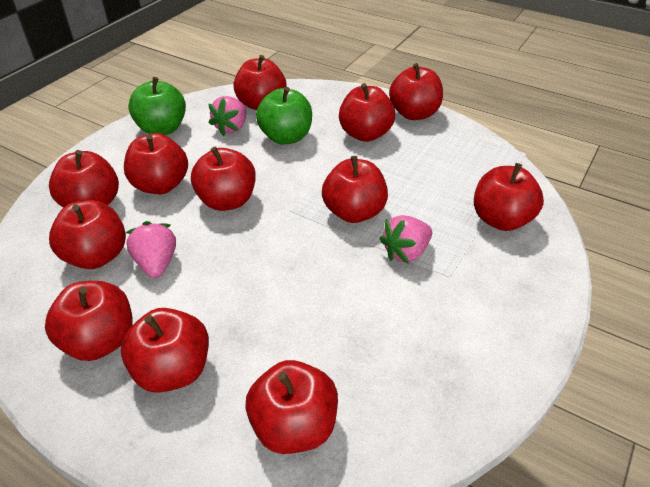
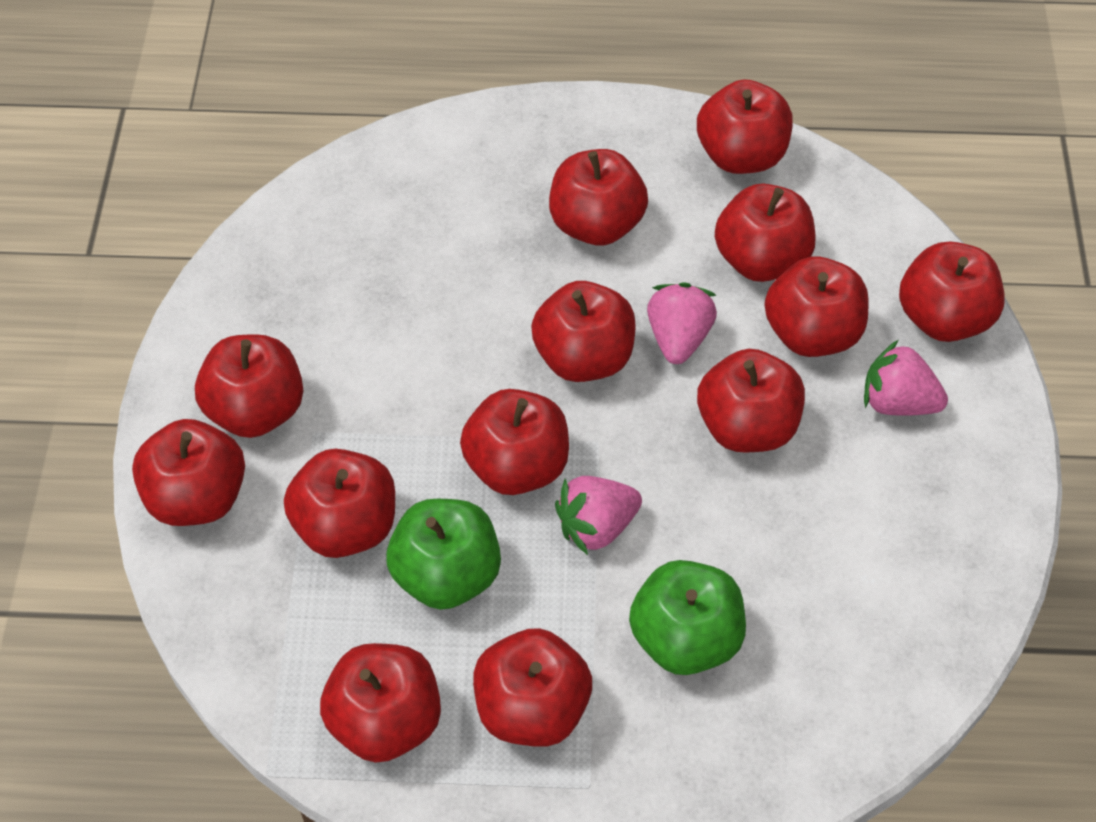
red apple: [45,281,132,361] [49,150,119,208] [49,200,126,269] [121,308,209,393] [124,133,188,194] [191,147,256,211] [233,55,287,110] [245,360,338,454] [322,156,388,223] [339,83,395,142] [389,63,443,120] [474,163,544,231] = 12 -> [132,419,245,526] [195,334,303,438] [284,449,395,558] [320,643,441,763] [460,389,569,495] [473,628,592,747] [531,281,636,382] [549,149,648,246] [697,79,793,174] [697,349,805,453] [715,184,815,282] [765,257,868,357] [899,242,1005,342] = 13

